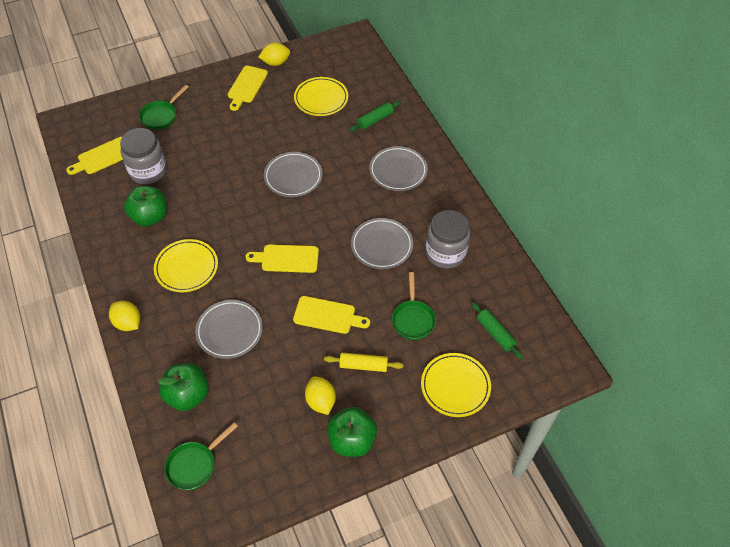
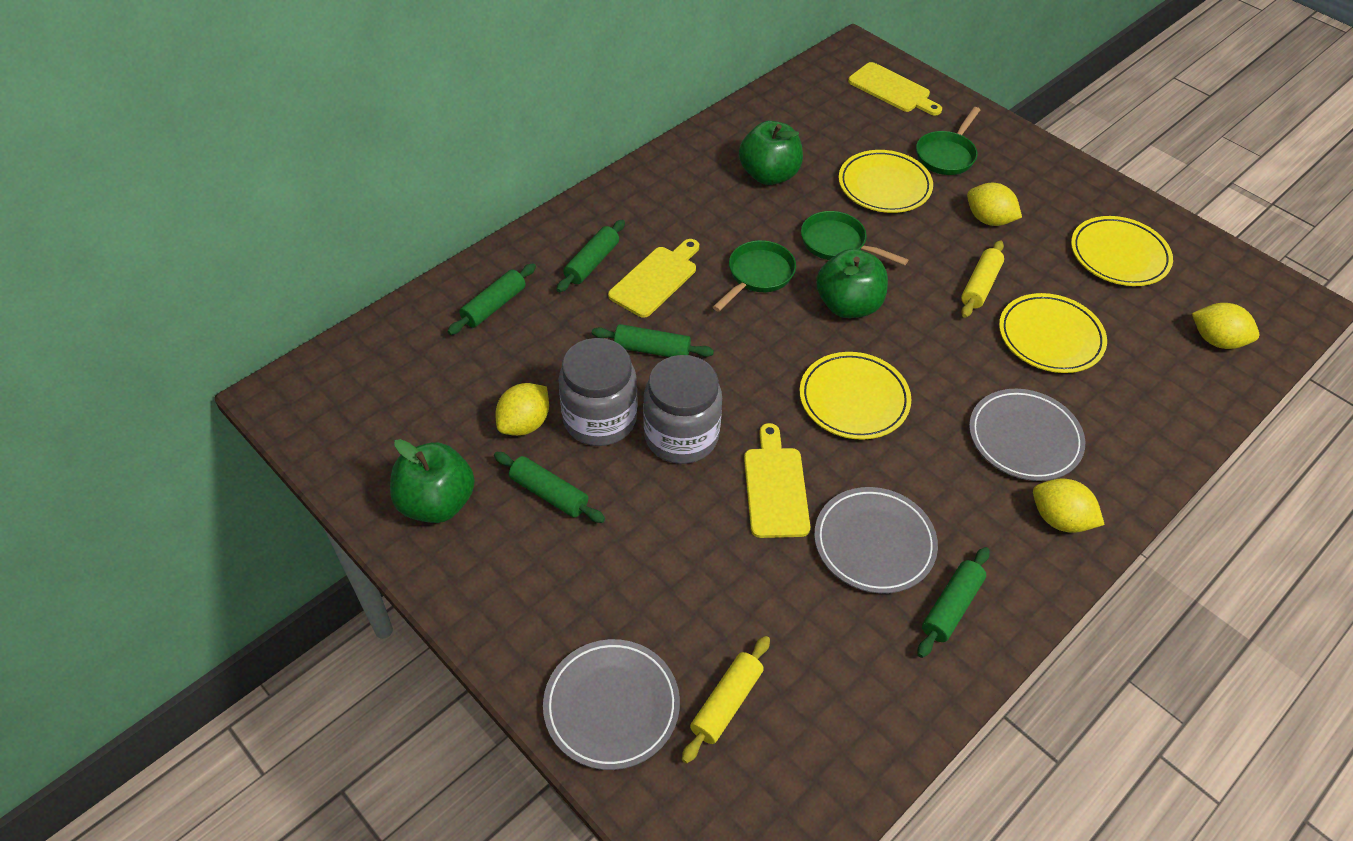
green rolling pin: [349,101,401,131] [471,302,523,360] = 2 -> [448,263,536,335] [494,452,605,523] [557,219,625,292] [592,324,714,357] [917,547,990,658] = 5
grey plate: [195,300,263,359] [264,152,323,197] [351,218,413,269] [369,146,428,191] = 4 -> [543,639,680,770] [814,487,938,594] [969,389,1085,481] = 3
yellow cutting board: [66,137,123,175] [228,66,268,111] [246,244,319,273] [293,296,370,334] = 4 -> [608,239,699,318] [744,423,810,538] [848,62,942,116] = 3
yellow lemon: [109,301,140,331] [259,42,290,66] [305,376,336,415] = 3 -> [495,383,549,436] [967,183,1022,226] [1033,479,1105,533] [1192,303,1259,349] = 4
yellow plate: [154,239,218,292] [294,77,348,116] [421,353,491,417] = 3 -> [800,352,911,440] [839,150,933,213] [999,293,1107,373] [1071,216,1173,286] = 4
yellow rolling pin: [324,353,403,372] = 1 -> [682,636,770,763] [961,240,1004,318] = 2

